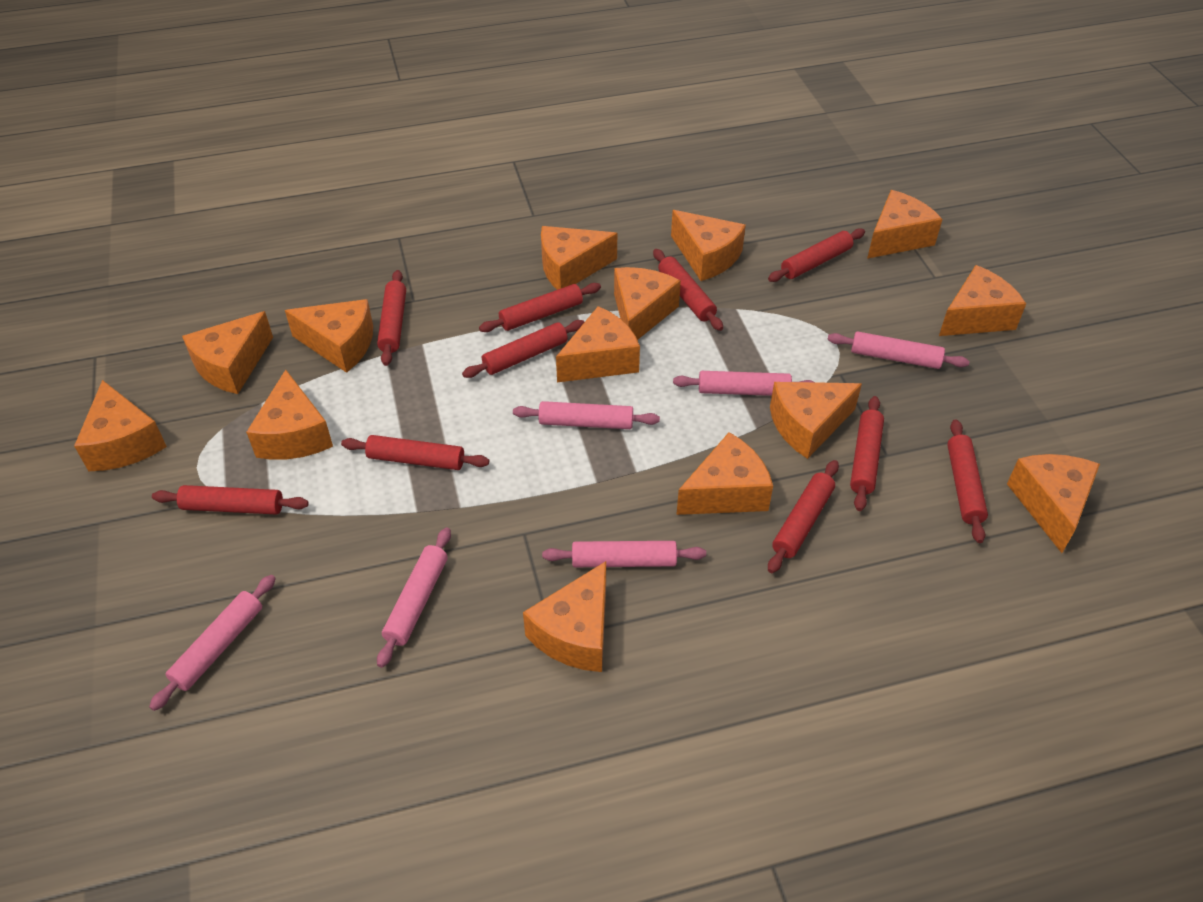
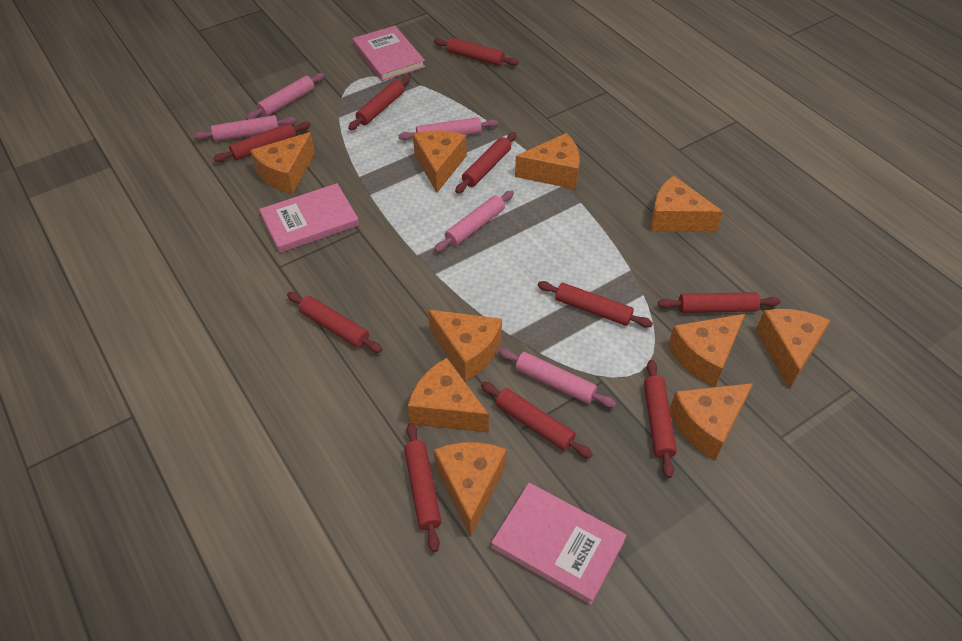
orange cheese: [74,380,167,471] [182,311,273,394] [246,370,333,460] [285,299,373,373] [523,561,606,672] [541,226,617,290] [556,306,640,382] [614,267,681,340] [671,210,746,281] [676,432,773,515] [770,382,862,459] [867,190,943,259] [939,265,1026,336] [1007,454,1100,553] = 14 -> [250,132,315,194] [408,358,489,433] [413,130,467,193] [428,310,502,381] [434,442,507,537] [515,133,580,189] [650,175,723,232] [668,314,745,387] [670,383,753,460] [756,309,831,389] = 10
pink book: none = 0 -> [259,183,359,253] [353,26,425,81] [491,483,627,605] = 3
pink rolling pin: [149,575,276,711] [377,527,451,668] [513,401,660,429] [542,541,706,567] [673,371,814,396] [827,331,969,369] = 6 -> [193,115,296,141] [246,73,324,120] [398,117,498,140] [434,191,514,252] [498,348,616,408] = 5

